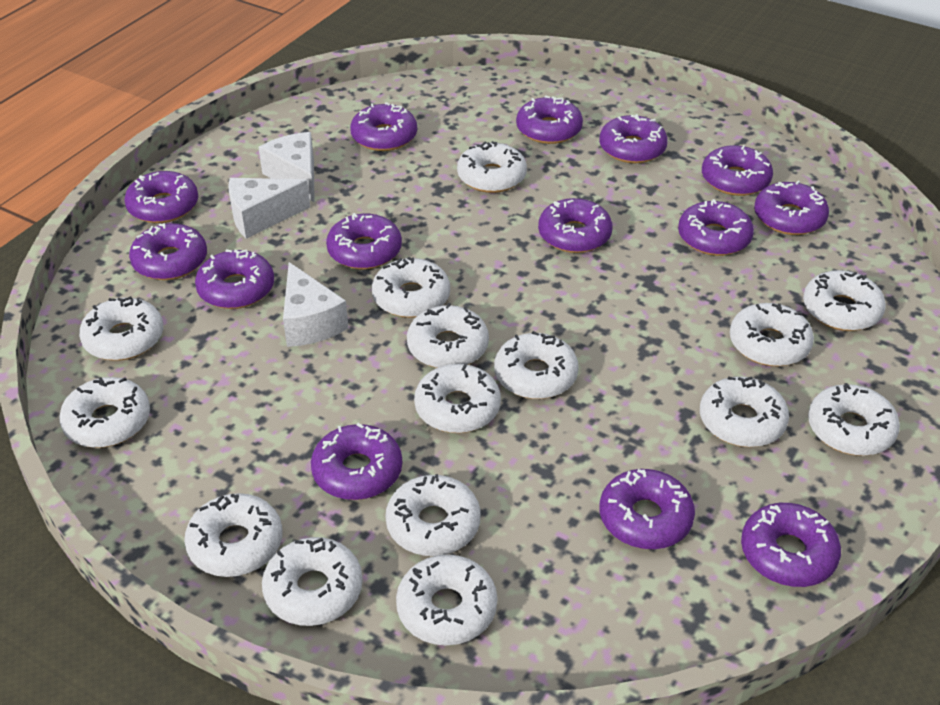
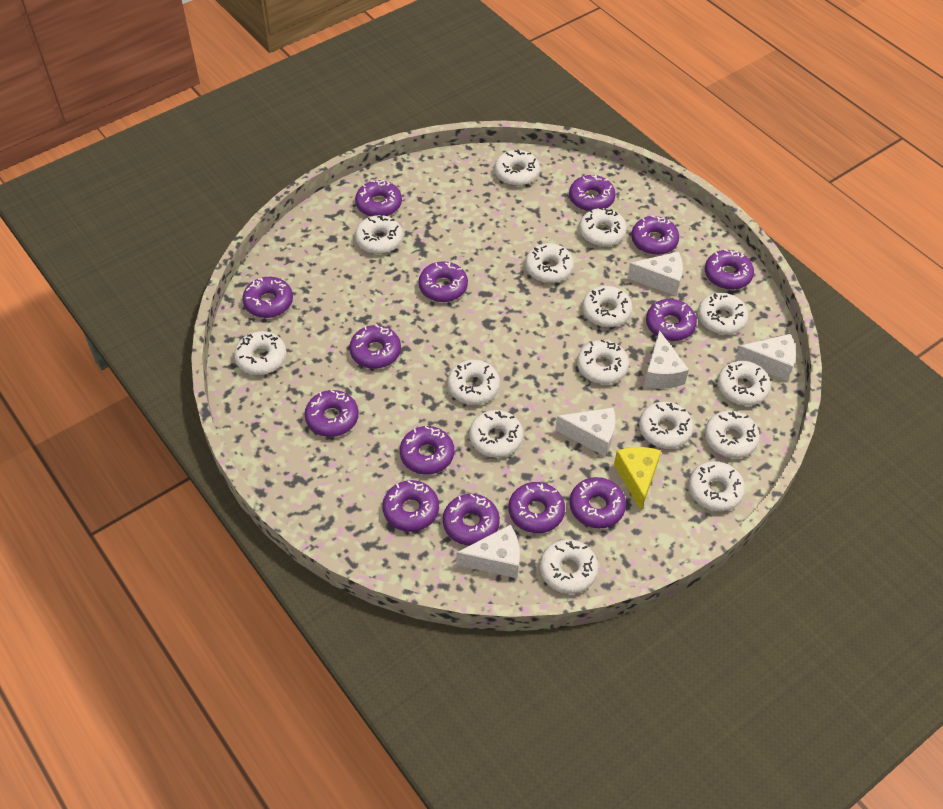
white cheese: [228,178,310,239] [258,132,315,203] [283,262,348,347] = 3 -> [457,525,520,578] [555,408,615,456] [627,252,683,296] [644,330,689,389] [735,334,796,381] = 5
yellow cheese: none = 0 -> [614,447,661,511] = 1

